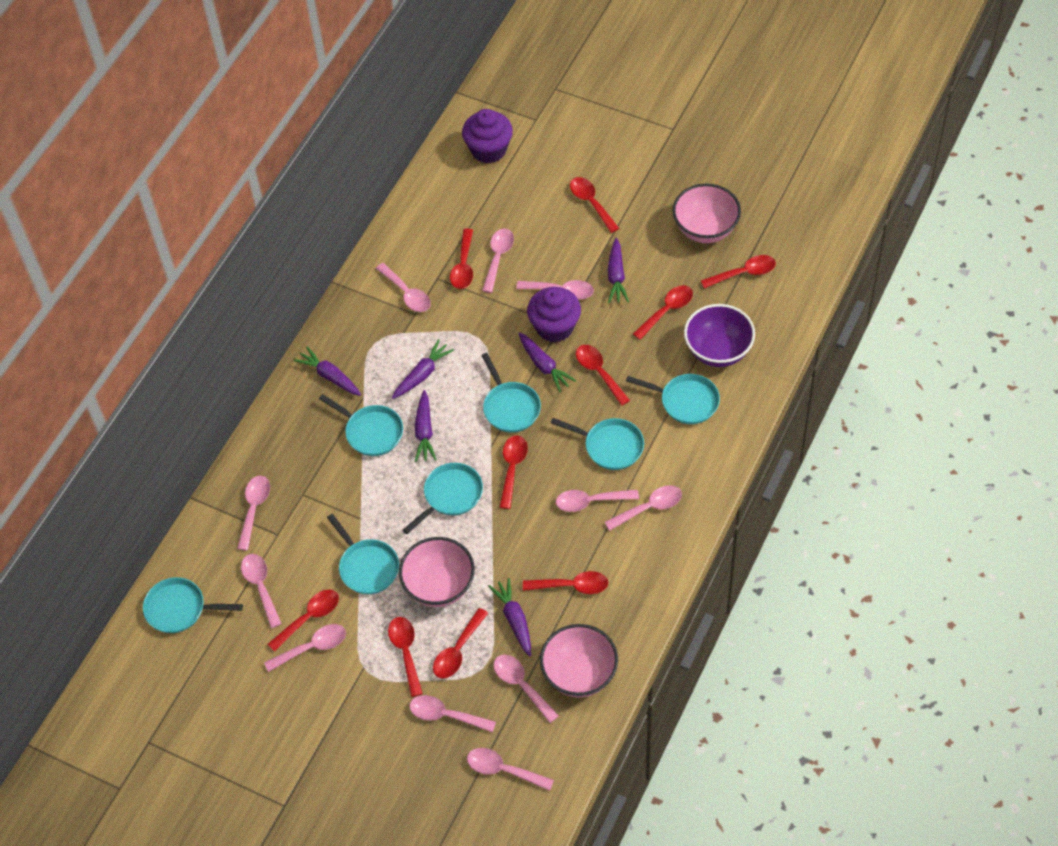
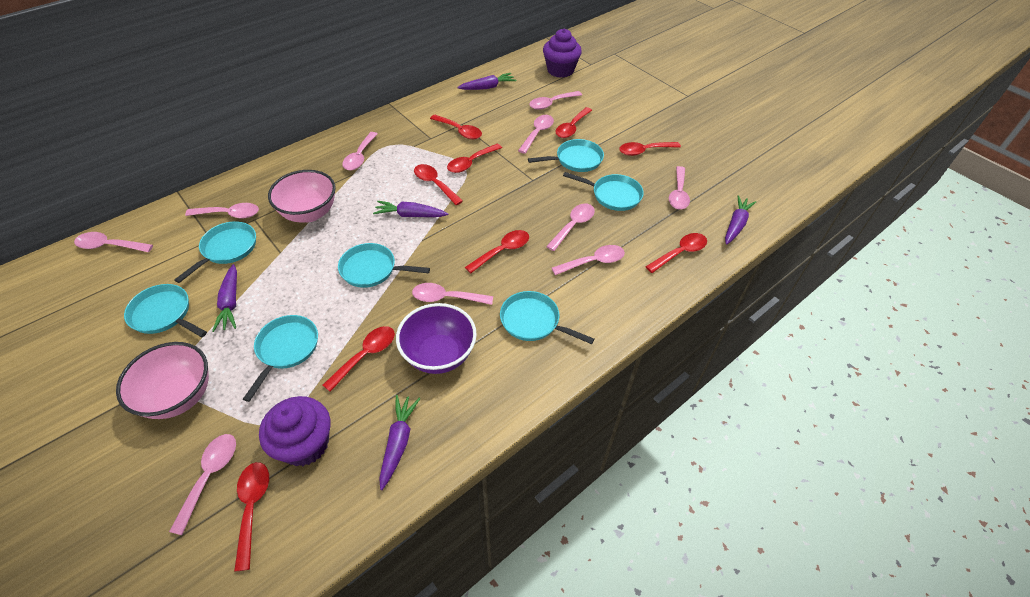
pink bowl: [399,537,475,607] [540,624,618,697] [673,183,741,243] = 3 -> [116,342,209,419] [268,170,336,223] = 2
pink spoon: [237,476,270,551] [241,554,282,628] [264,624,346,672] [376,263,431,312] [409,695,496,733] [467,748,554,791] [482,229,514,293] [494,655,559,723] [516,280,594,299] [556,490,639,512] [605,485,682,531] = 11 -> [74,232,153,252] [169,434,236,535] [185,203,259,219] [342,132,378,170] [412,283,493,305] [518,115,554,154] [529,91,582,110] [546,204,595,251] [552,245,625,275] [669,166,690,209] = 10
purple carrot: [294,346,361,396] [392,339,454,399] [415,390,437,462] [488,578,531,656] [518,332,576,392] [607,238,629,303] = 6 -> [212,264,237,332] [373,201,448,217] [379,395,420,490] [457,73,516,90] [725,195,756,245] = 5
red spoon: [268,589,339,652] [388,617,423,697] [433,608,488,679] [450,229,473,289] [499,435,528,509] [523,571,608,594] [570,177,619,233] [576,345,630,406] [633,285,693,340] [701,255,776,289] = 10 -> [234,462,269,571] [323,326,395,392] [414,164,463,205] [430,115,482,139] [447,144,502,173] [465,230,529,273] [555,107,592,138] [619,142,681,156] [645,233,707,273] = 9

